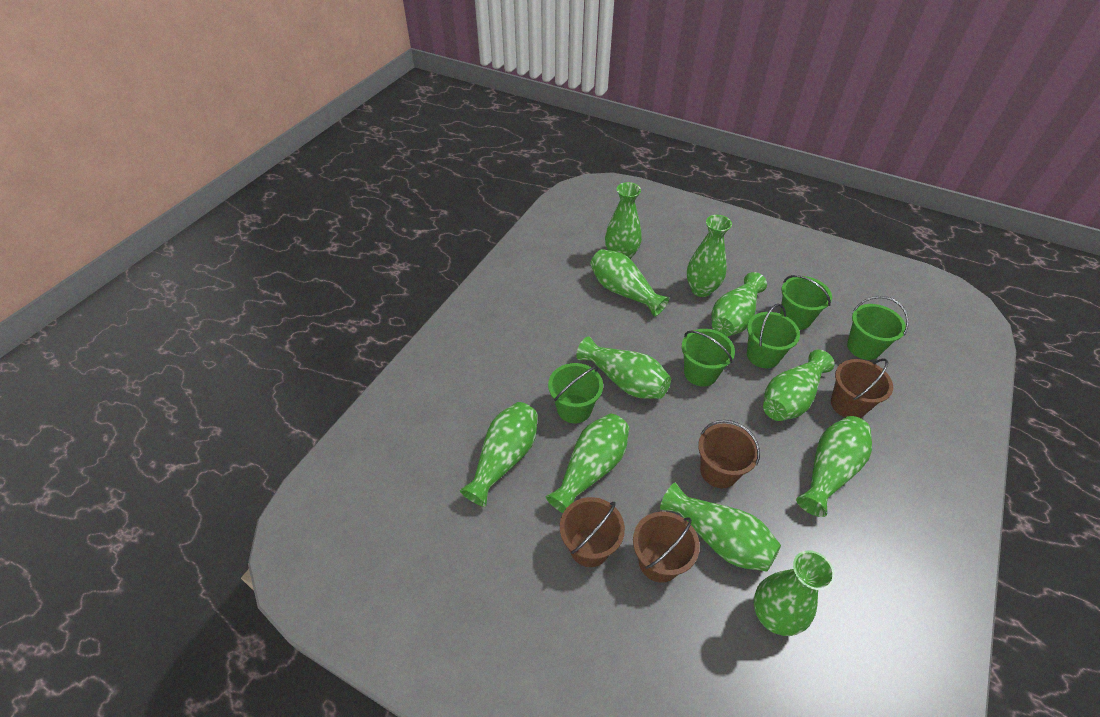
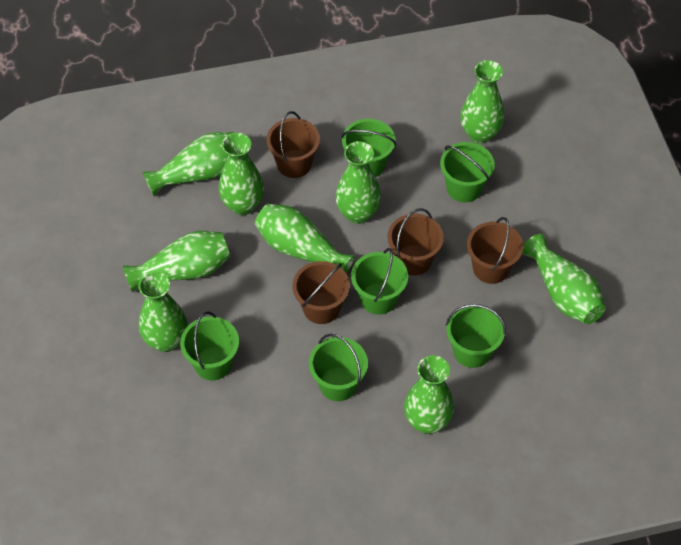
green bucket: [548,363,603,423] [682,329,735,387] [747,304,800,368] [780,275,832,330] [847,296,909,360] = 5 -> [180,312,239,380] [309,334,368,401] [341,119,396,177] [351,248,408,315] [440,142,495,202] [446,304,506,368] = 6
green vase: [460,402,538,507] [546,414,629,513] [576,337,671,399] [590,249,670,317] [605,182,642,259] [660,482,781,572] [687,215,732,297] [711,272,767,337] [754,550,835,636] [763,350,835,421] [796,416,872,517] = 11 -> [123,231,231,293] [139,272,187,352] [143,132,234,196] [218,133,264,215] [255,203,355,274] [335,141,381,224] [404,355,454,434] [460,60,505,144] [522,234,605,324] = 9

